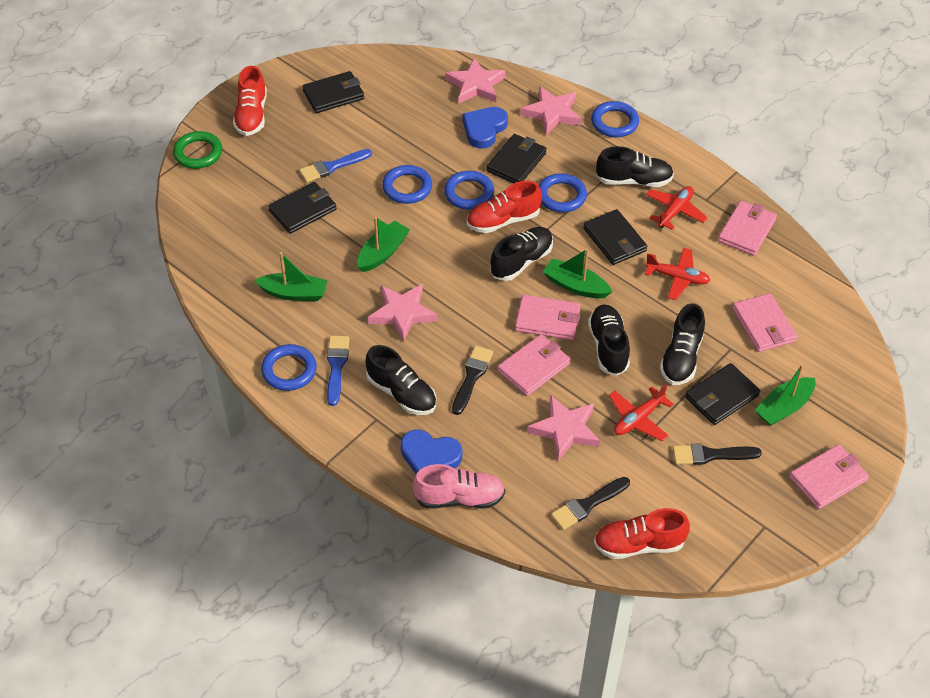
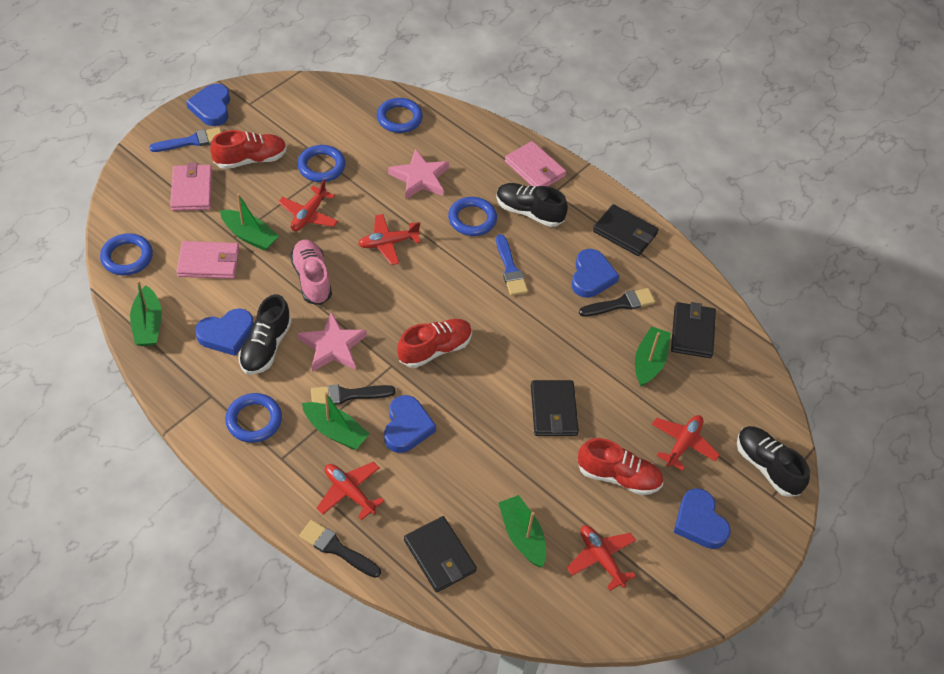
black shoe: [366,345,436,415] [490,227,553,281] [588,304,630,376] [596,146,674,187] [660,303,705,385] = 5 -> [238,294,292,374] [496,183,568,227] [737,426,810,497] = 3
black wallet: [268,182,337,234] [302,71,364,113] [487,134,547,183] [583,209,647,265] [685,363,760,425] = 5 -> [404,516,477,593] [531,380,579,436] [593,204,659,256] [671,302,716,358] = 4
blue heart: [401,430,462,474] [463,107,508,149] = 2 -> [186,84,230,126] [195,308,254,356] [384,395,436,453] [572,249,619,298] [674,488,731,549] = 5
green boat: [254,252,327,301] [357,217,410,272] [543,248,612,299] [755,364,815,426] = 4 -> [130,281,162,346] [220,193,279,251] [302,392,370,450] [498,495,546,567] [635,326,671,387] = 5
green ring: [173,131,222,169] = 1 -> none = 0
pink star: [368,284,437,342] [445,58,505,103] [520,86,581,135] [527,395,600,461] = 4 -> [298,312,367,372] [388,149,449,200] = 2
pink wallet: [498,334,571,396] [515,294,581,340] [718,201,777,256] [733,293,797,352] [789,444,869,509] = 5 -> [170,163,212,211] [176,241,239,279] [505,141,566,186] = 3
red plane: [609,384,674,441] [645,248,711,300] [646,186,708,230] = 3 -> [278,179,338,231] [317,462,384,520] [358,214,421,265] [567,525,636,591] [652,415,720,471] = 5

